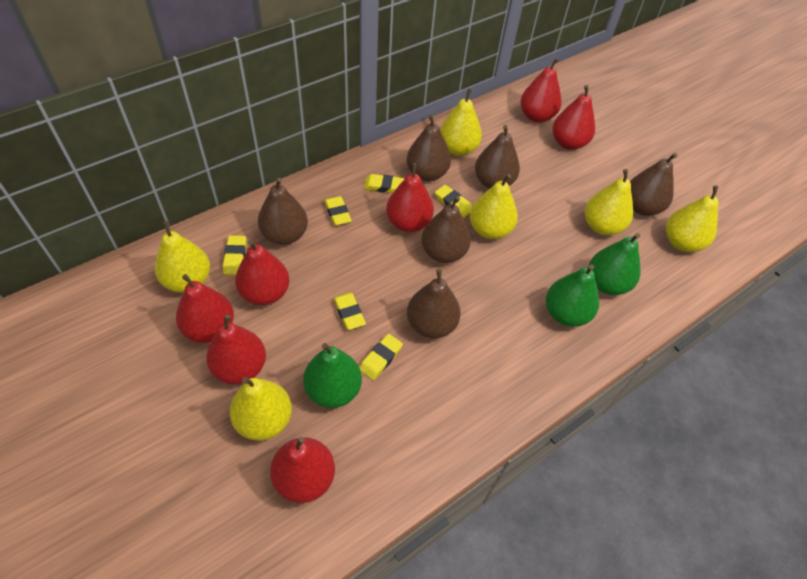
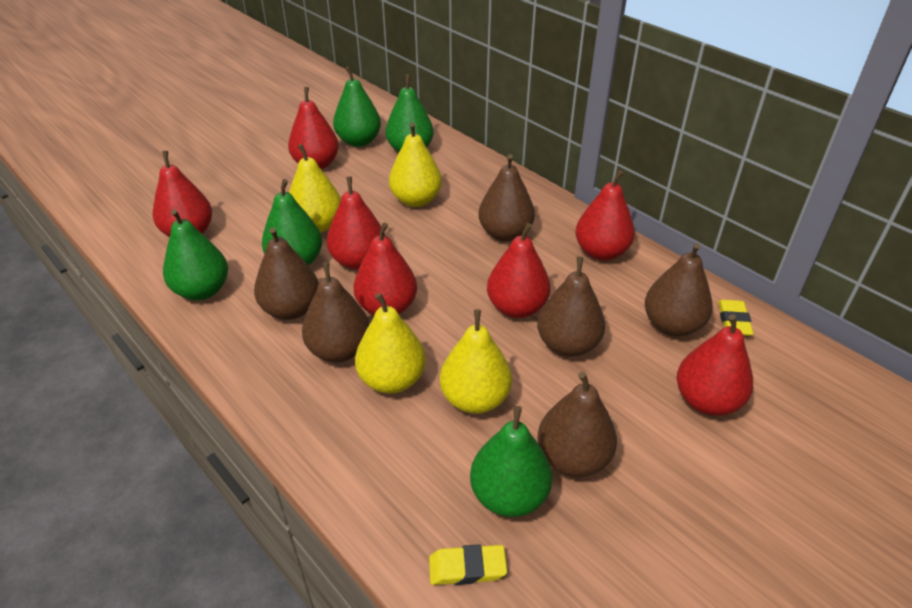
green pear: [303,343,362,408] [546,264,599,327] [588,233,641,295] = 3 -> [163,209,228,300] [262,179,322,266] [333,66,381,147] [385,74,434,153] [470,406,552,517] = 5
yellow eraser: [223,235,247,275] [324,196,352,226] [333,293,366,330] [359,334,403,380] [364,174,404,193] [435,185,472,218] = 6 -> [429,544,507,585] [718,300,754,336] = 2
yellow pear: [155,221,210,293] [230,377,292,440] [440,88,482,156] [470,174,518,239] [585,169,633,235] [666,185,718,252] = 6 -> [289,144,341,233] [355,293,426,394] [389,123,442,207] [440,309,512,414] = 4

